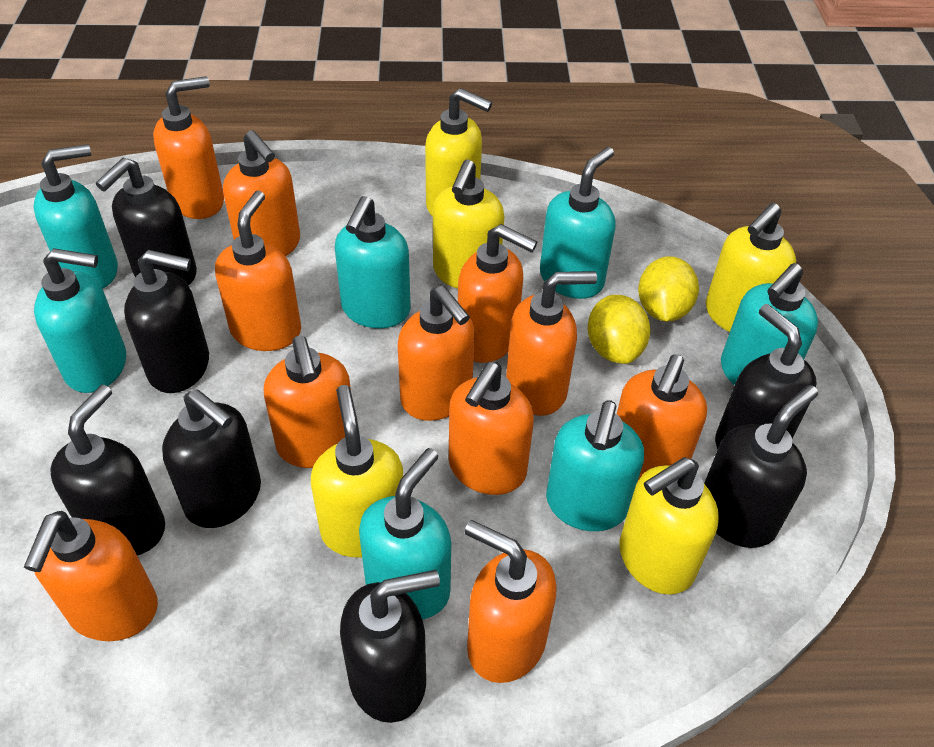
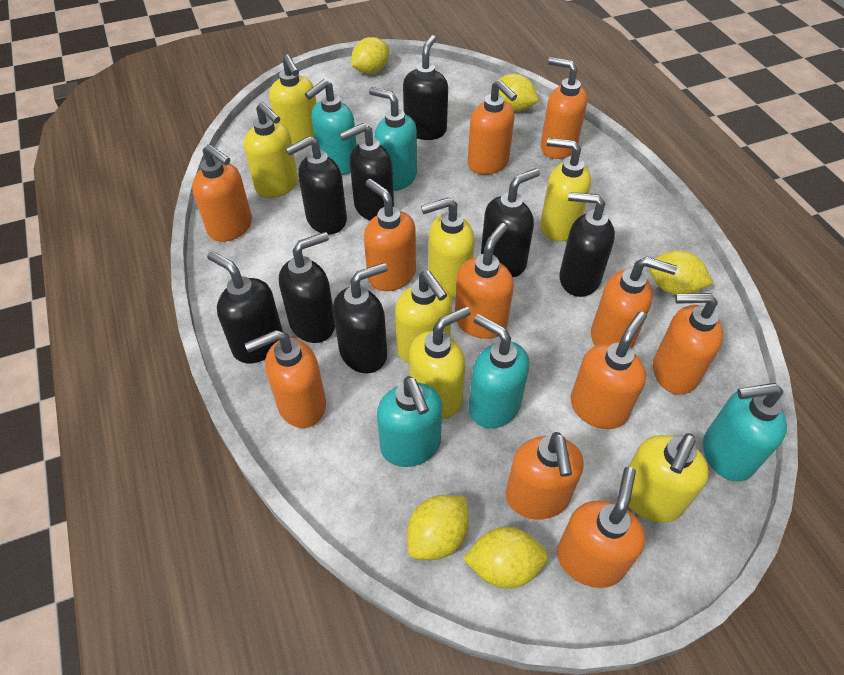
black soap dispenser: [50,385,165,555] [96,158,197,286] [124,250,209,393] [162,389,261,528] [340,570,440,723] [704,385,818,548] [715,304,816,449] = 7 -> [207,251,283,363] [279,232,335,343] [286,136,347,234] [333,263,388,373] [339,123,394,221] [403,35,448,140] [481,168,540,277] [559,192,615,297] = 8
turquoise soap dispenser: [33,144,118,289] [34,248,126,393] [335,196,411,328] [359,448,451,619] [540,147,616,299] [546,400,644,531] [721,263,818,385] = 7 -> [305,79,357,175] [369,87,417,191] [377,376,442,467] [469,314,529,429] [703,383,787,481] = 5
yellow lemon: [587,295,650,364] [638,256,699,322] = 2 -> [351,37,389,74] [407,495,469,560] [463,527,548,589] [494,74,539,112] [648,250,713,295] = 5
yellow soap dispenser: [311,385,403,558] [425,88,492,217] [433,159,504,289] [619,457,719,595] [706,203,796,332] = 5 -> [244,102,298,198] [269,54,317,144] [395,271,452,364] [409,306,471,419] [421,197,475,298] [540,138,591,242] [620,433,709,523] = 7

